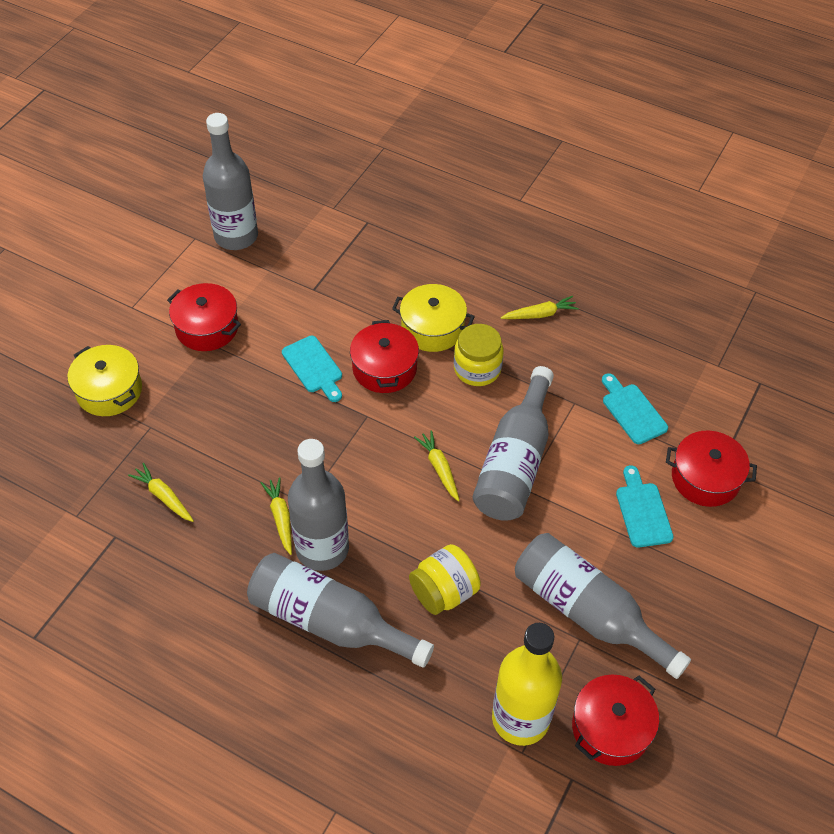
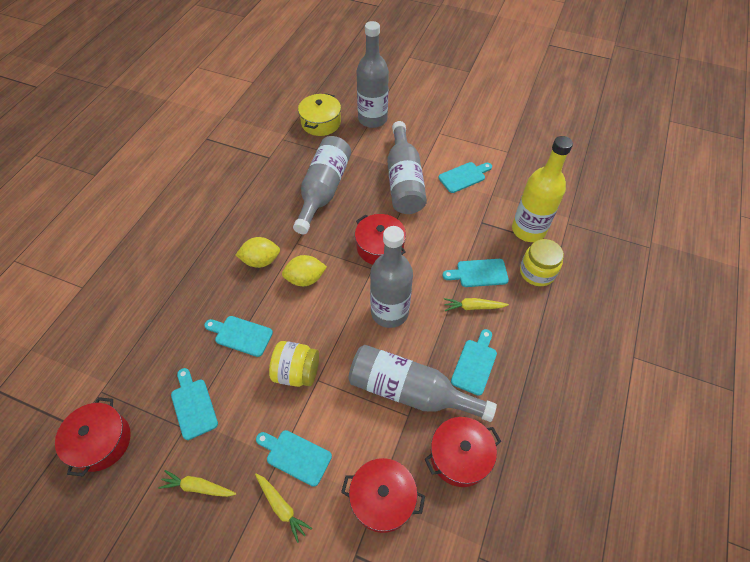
turquoise cutting board: [282,336,342,402] [602,373,668,444] [616,465,674,548] = 3 -> [171,368,218,440] [204,316,273,357] [256,430,332,487] [438,162,492,193] [443,259,509,287] [451,329,497,396] = 6
yellow carrot: [128,463,194,522] [261,477,292,555] [414,430,460,502] [501,296,579,319] = 4 -> [158,470,236,497] [255,474,312,543] [444,298,509,311] = 3
yellow lemon: none = 0 -> [236,237,280,268] [282,255,327,286] = 2
yellow pot: [67,345,142,416] [392,284,475,352] = 2 -> [298,93,341,136] = 1

